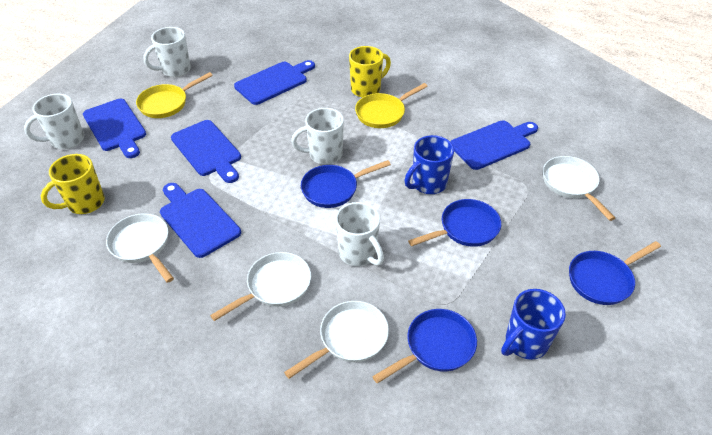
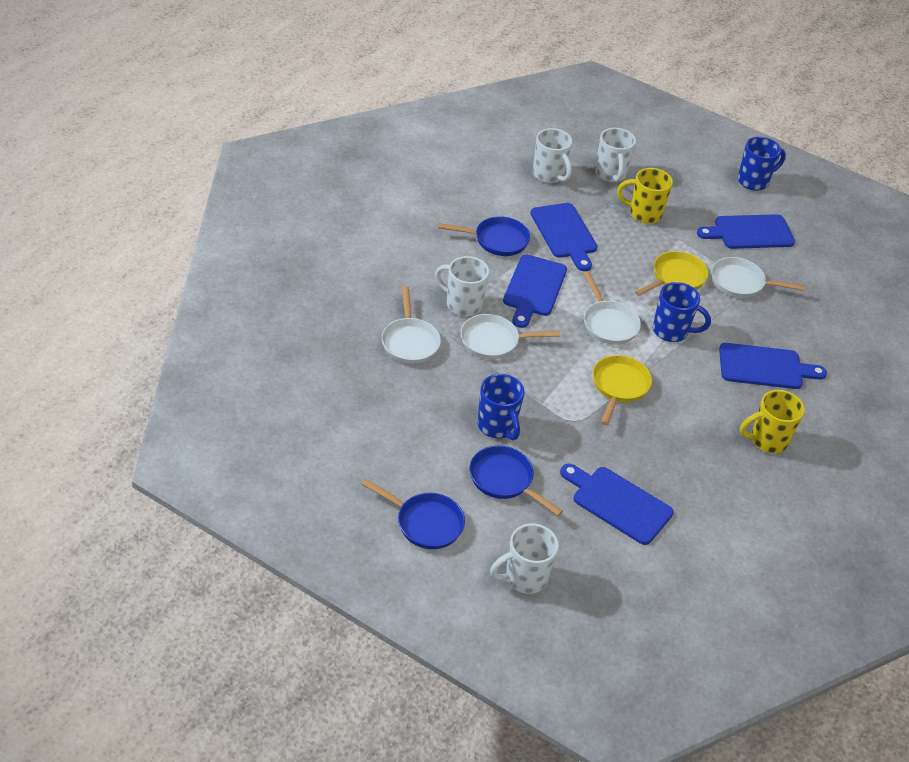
blue mug: [404,135,454,194] [501,289,566,360] = 2 -> [477,374,525,440] [653,282,711,342] [738,137,786,191] = 3
blue pan: [301,160,391,208] [372,309,477,383] [408,199,501,247] [569,241,661,305] = 4 -> [361,479,465,549] [438,216,530,256] [469,446,563,516] = 3

